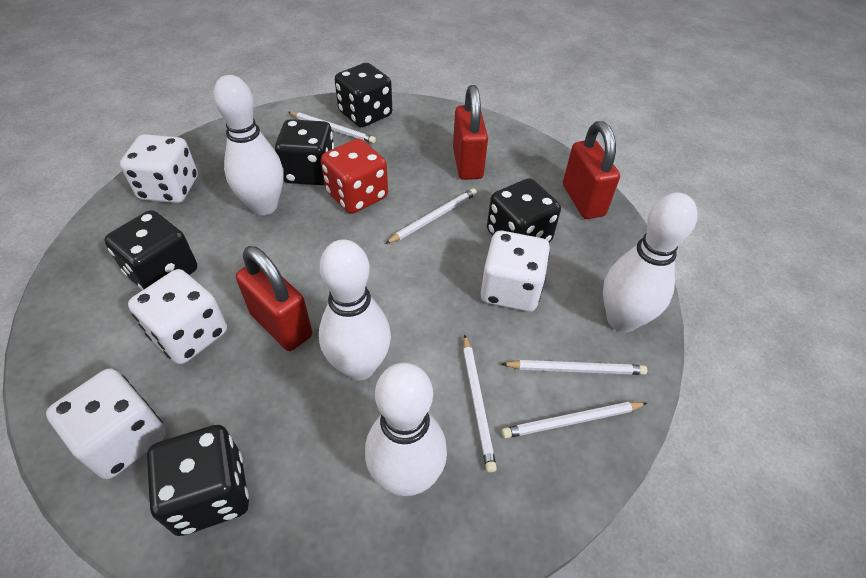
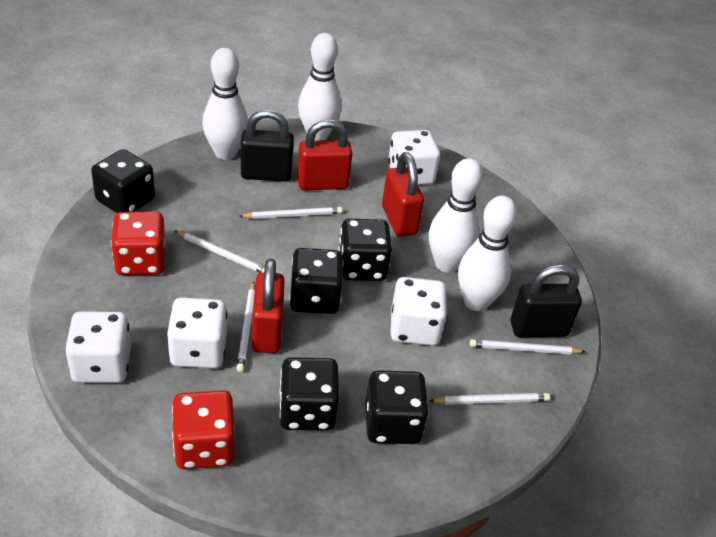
black padlock: none = 0 -> [241,109,294,182] [511,264,582,338] = 2
red dice: [321,139,388,214] = 1 -> [111,211,166,275] [172,390,235,469] = 2

